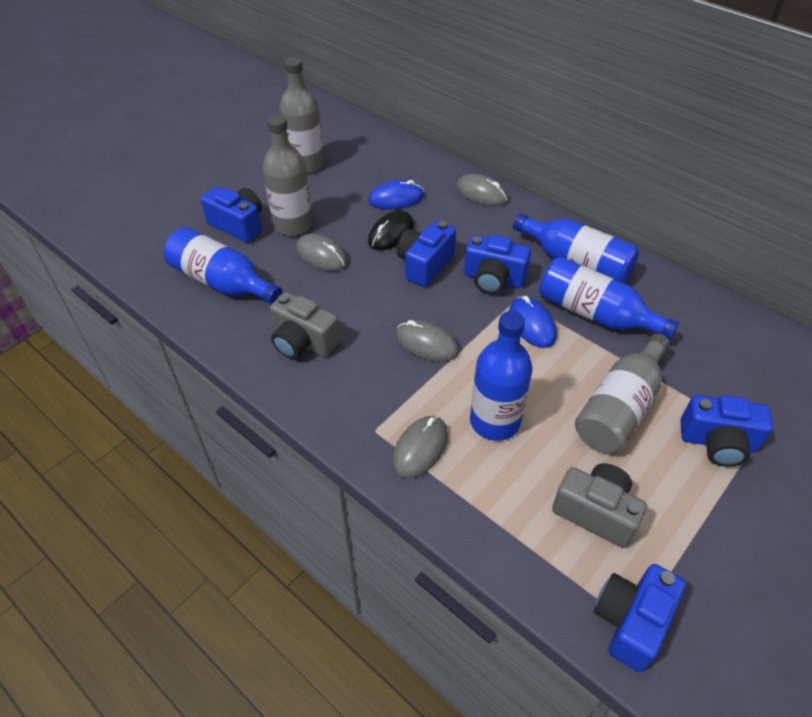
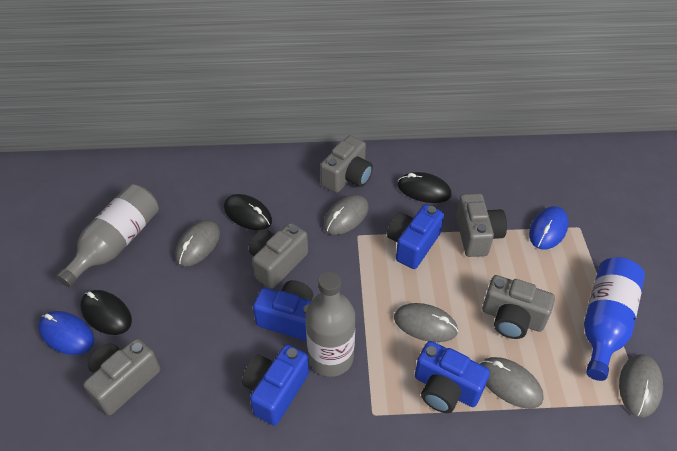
black mouse: [368,211,414,250] = 1 -> [80,290,132,335] [224,194,272,230] [397,172,451,203] = 3
blue bottle: [164,227,282,304] [470,311,532,441] [513,213,639,284] [539,256,679,340] = 4 -> [584,257,645,381] = 1
blue camera: [201,187,262,243] [397,221,456,287] [464,235,531,294] [594,564,686,672] [680,395,773,467] = 5 -> [242,345,309,426] [253,280,313,341] [387,204,444,269] [415,341,490,413] = 4
grey bottle: [263,115,313,236] [279,57,324,173] [575,333,670,453] = 3 -> [56,184,159,287] [305,271,355,377] = 2
grey camera: [270,292,340,359] [552,463,647,548] = 2 -> [83,338,161,415] [249,223,308,289] [320,135,373,193] [456,193,507,257] [482,275,555,339] = 5
grey mouse: [296,233,347,271] [392,416,448,479] [396,320,459,362] [456,174,508,206] = 4 -> [175,220,220,266] [323,195,369,235] [394,303,458,342] [480,357,544,409] [619,354,663,418] = 5

